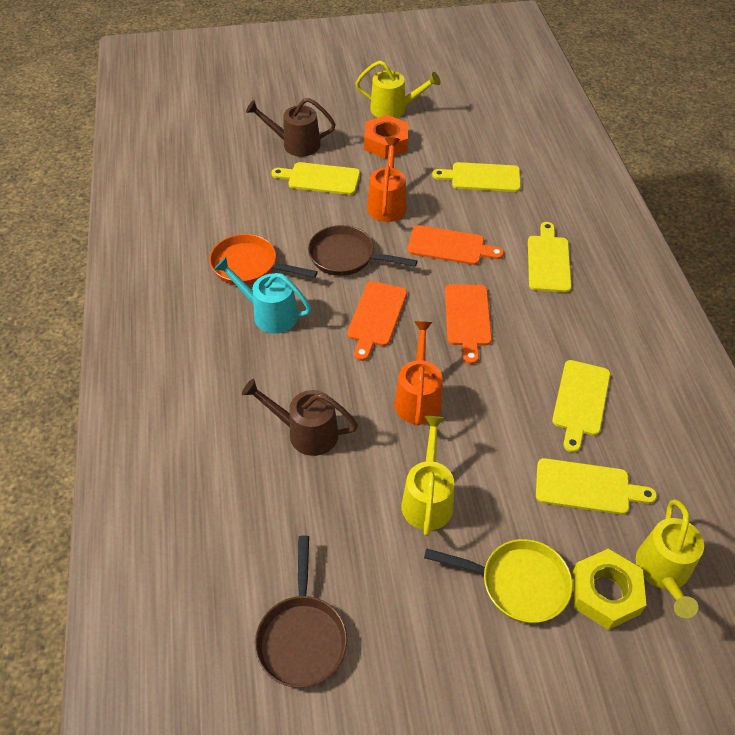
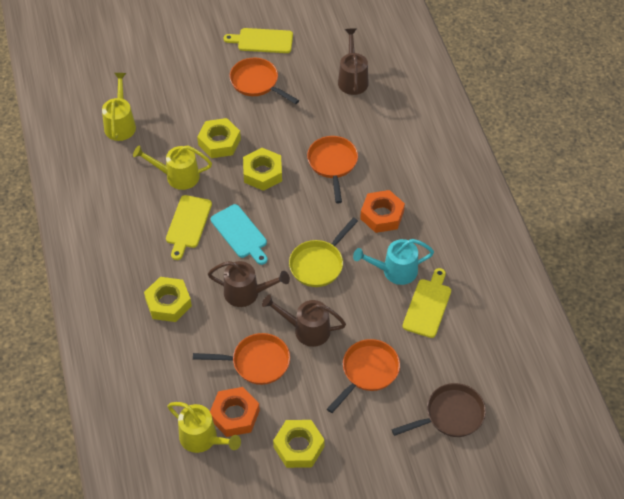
brown pan: [255,536,347,688] [308,225,417,276] = 2 -> [391,383,486,437] = 1
brown watering can: [242,379,358,456] [246,98,336,157] = 2 -> [208,261,290,307] [262,295,346,347] [338,28,369,95] = 3
orange cutting board: [347,281,407,361] [407,225,504,265] [445,284,492,364] = 3 -> none = 0
orange nut: [364,115,409,159] = 1 -> [210,387,260,437] [360,190,405,233] = 2
orange pan: [209,234,318,285] = 1 -> [193,333,290,385] [230,58,299,104] [307,136,358,203] [327,339,400,413] = 4
orange watering can: [367,137,407,222] [394,321,443,426] = 2 -> none = 0
turquoise cutting board: none = 0 -> [211,204,268,265] = 1
yellow cutting board: [271,162,360,195] [432,162,521,192] [528,222,572,293] [536,458,657,515] [552,360,610,453] = 5 -> [166,195,212,260] [223,28,293,53] [403,268,451,338] = 3
yellow nut: [572,549,646,630] = 1 -> [144,277,192,322] [197,118,241,158] [243,148,282,191] [273,420,325,468] = 4

